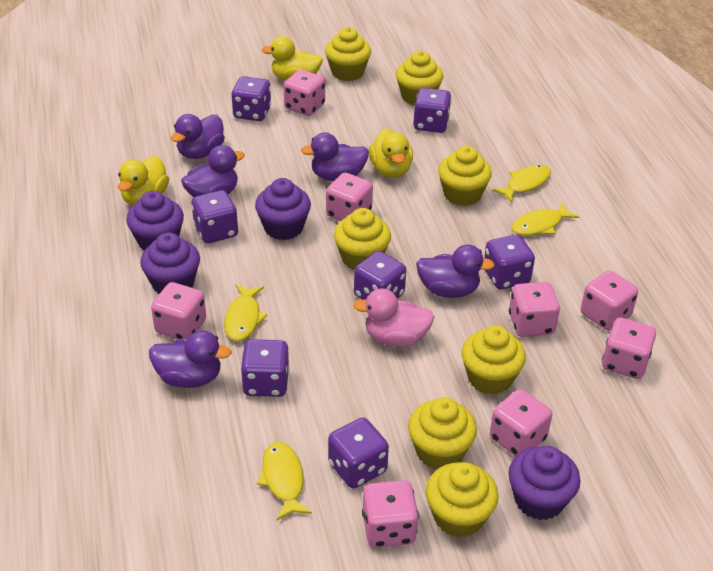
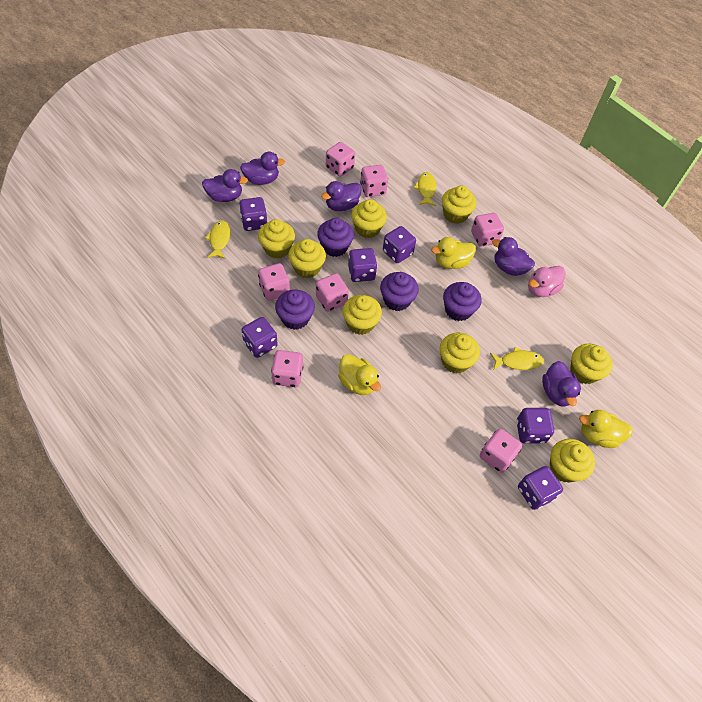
pink dice: [151,282,206,340] [284,70,325,116] [326,173,373,221] [362,480,419,548] [490,389,552,456] [509,282,560,337] [581,270,638,331] [602,317,656,379] = 8 -> [258,263,290,301] [271,350,303,387] [316,273,349,312] [326,142,355,177] [360,165,388,197] [471,213,504,247] [480,429,522,473] = 7
purple dice: [191,190,238,244] [231,76,271,121] [241,339,289,397] [328,418,389,488] [354,251,406,300] [413,88,451,133] [484,235,535,290] = 7 -> [239,197,267,231] [241,317,278,358] [348,248,377,282] [383,226,416,263] [516,408,554,444] [518,466,563,510] = 6
yellow cupcake: [325,27,371,81] [334,208,391,270] [396,51,443,105] [408,397,477,469] [426,462,499,538] [438,146,492,206] [461,326,526,395] = 7 -> [258,219,295,259] [288,239,326,278] [342,295,382,335] [351,199,387,238] [440,333,480,373] [442,186,476,224] [550,439,595,483] [570,344,613,384] = 8
yellow fish: [224,284,268,341] [257,442,312,520] [492,165,551,203] [511,202,579,236] = 4 -> [205,220,230,259] [413,172,436,206] [490,347,544,370] = 3

